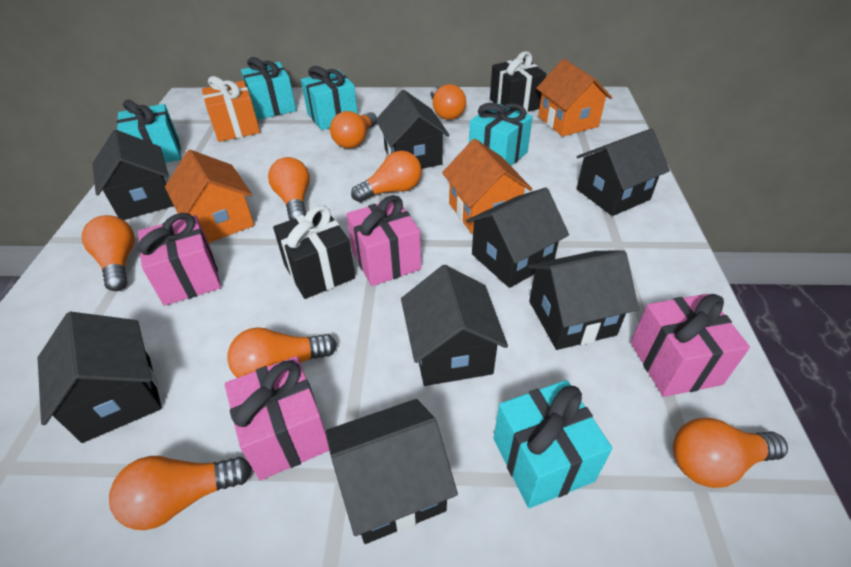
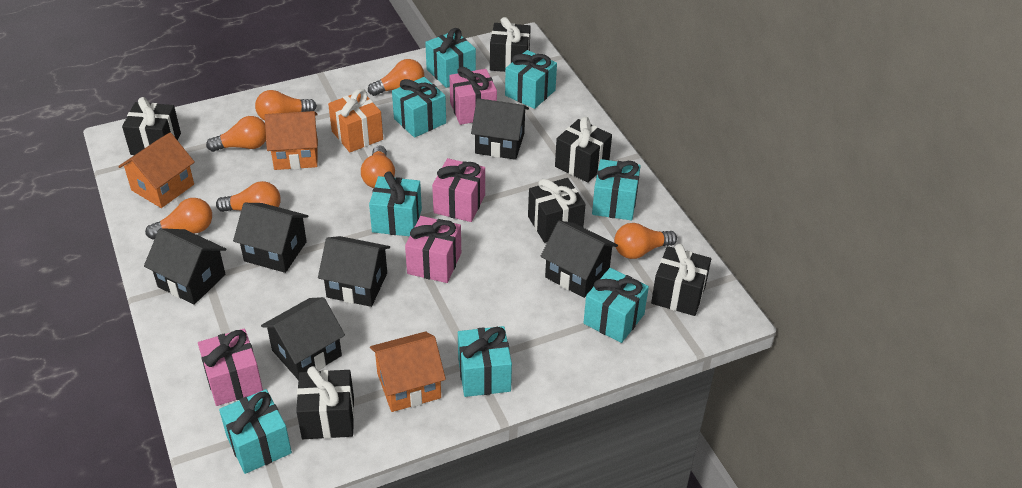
black gift: [273,205,355,299] [490,51,546,112] = 2 -> [122,97,181,155] [296,366,354,439] [490,17,531,72] [528,178,586,243] [555,117,612,183] [651,244,711,316] = 6
black house: [38,312,162,443] [92,130,174,220] [325,399,458,544] [376,90,450,169] [401,265,508,386] [466,187,569,288] [528,250,639,350] [576,128,670,216] = 8 -> [144,228,226,305] [233,203,308,273] [261,297,345,380] [318,236,390,307] [471,98,529,160] [541,221,618,298] = 6
orange light bulb: [82,215,135,291] [109,456,252,530] [227,327,337,378] [268,157,310,220] [330,111,377,149] [351,151,422,202] [431,84,466,120] [673,418,788,488] = 8 -> [145,198,212,239] [206,116,266,152] [216,181,281,212] [255,90,317,121] [361,145,395,188] [368,59,424,96] [614,223,677,259] = 7
turquoise gift: [117,100,181,163] [241,57,296,120] [301,66,358,130] [469,103,533,166] [493,380,612,508] = 5 -> [219,389,292,474] [369,171,422,236] [392,77,446,138] [425,28,476,88] [458,326,512,397] [505,50,557,109] [583,268,649,343] [592,159,641,220] = 8

